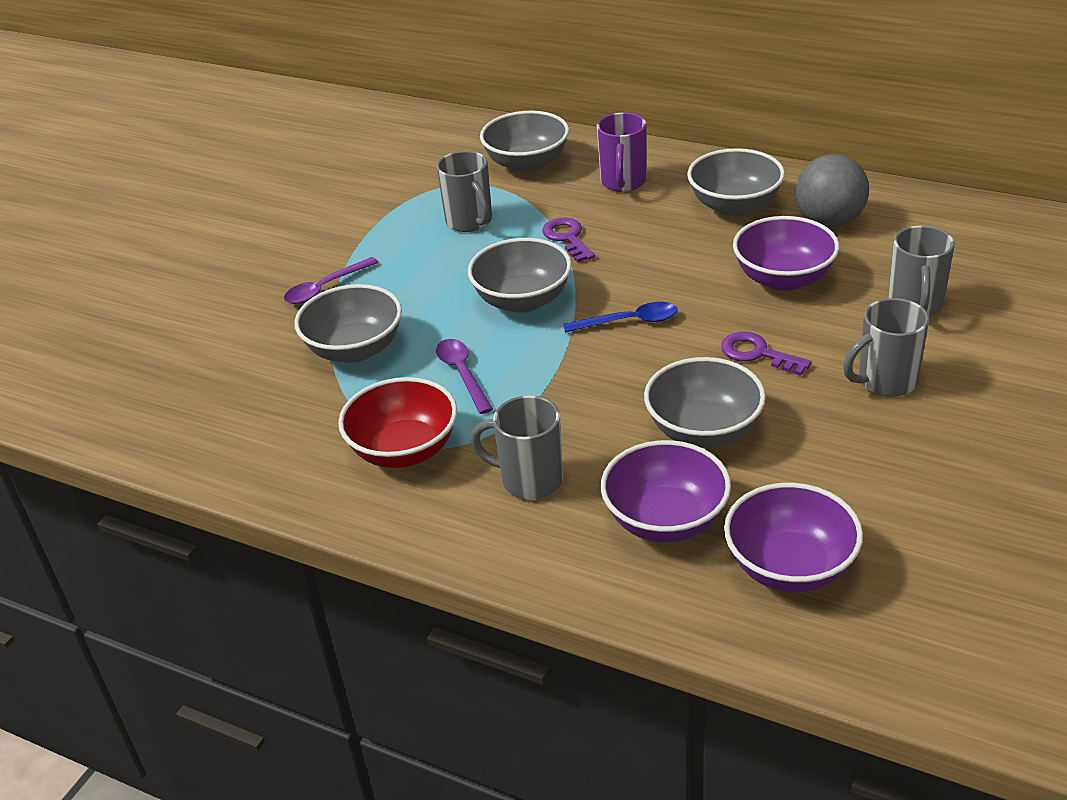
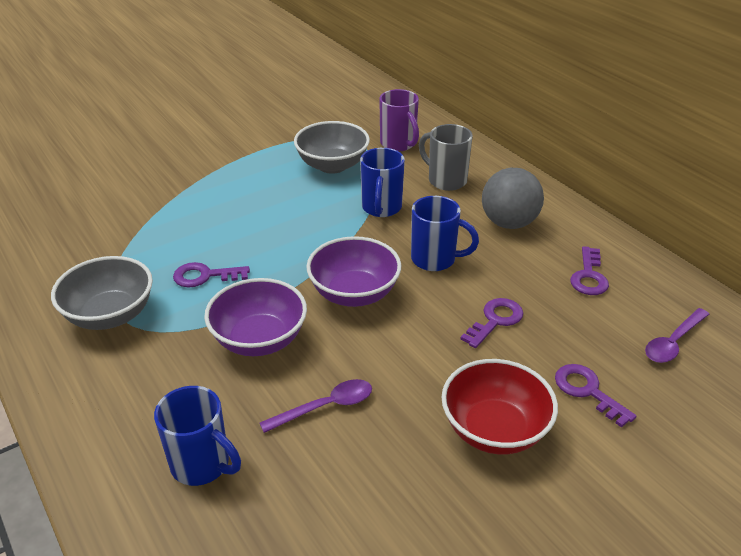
blue mug: none = 0 -> [154,386,241,486] [360,148,405,217] [411,196,479,271] = 3
blue spoon: [563,302,678,333] = 1 -> none = 0
grey bowl: [294,284,402,363] [468,238,572,313] [480,111,569,173] [644,357,766,448] [687,148,785,216] = 5 -> [51,256,153,330] [294,121,370,174] = 2
grey mug: [436,151,492,232] [471,395,563,499] [843,298,929,397] [888,226,955,316] = 4 -> [419,124,473,191] = 1
purple bowl: [600,440,731,542] [724,483,863,592] [733,216,839,291] = 3 -> [204,278,307,356] [306,236,401,307] = 2
purple key: [542,218,595,262] [721,332,812,375] = 2 -> [173,262,250,288] [461,298,524,348] [555,364,637,428] [570,246,609,295] = 4

